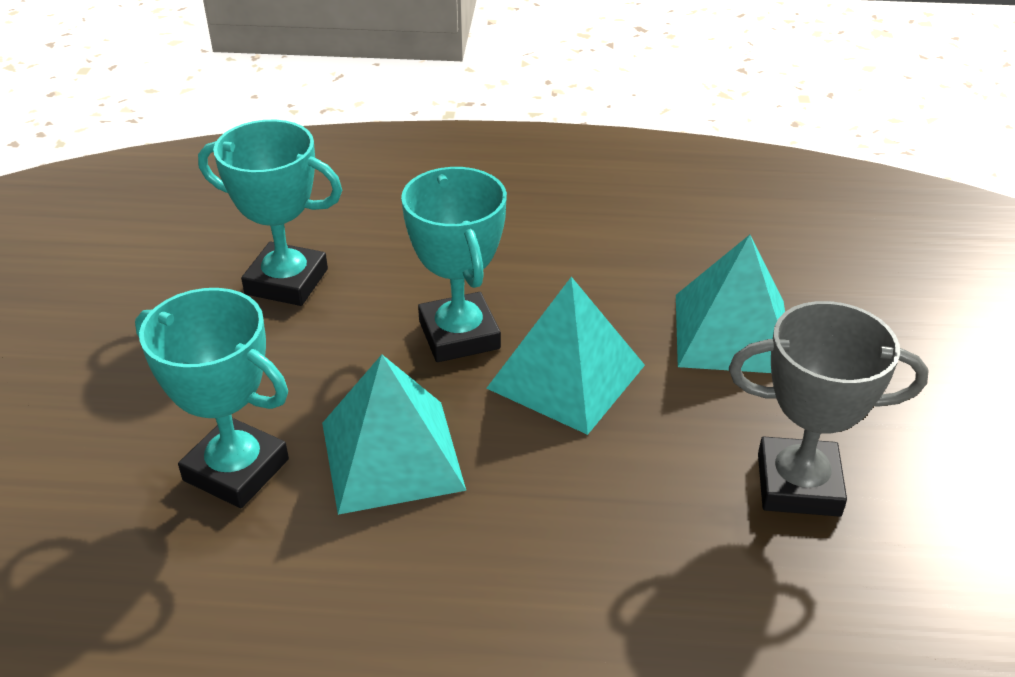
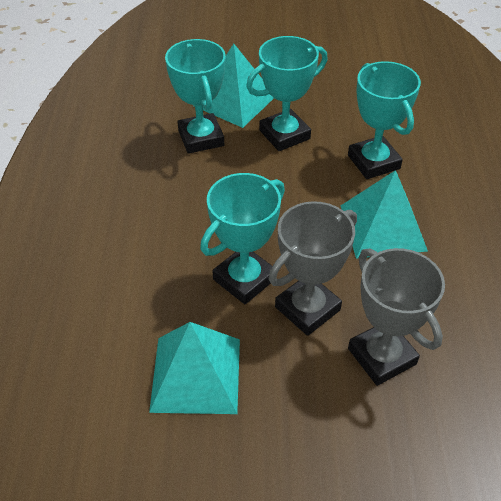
grey trophy: [729,301,929,517] = 1 -> [269,201,357,336] [348,248,445,386] = 2
turquoise trophy: [135,288,289,508] [198,120,342,306] [401,167,507,362] = 3 -> [165,39,226,154] [200,173,285,304] [246,36,328,151] [348,61,421,179] = 4

